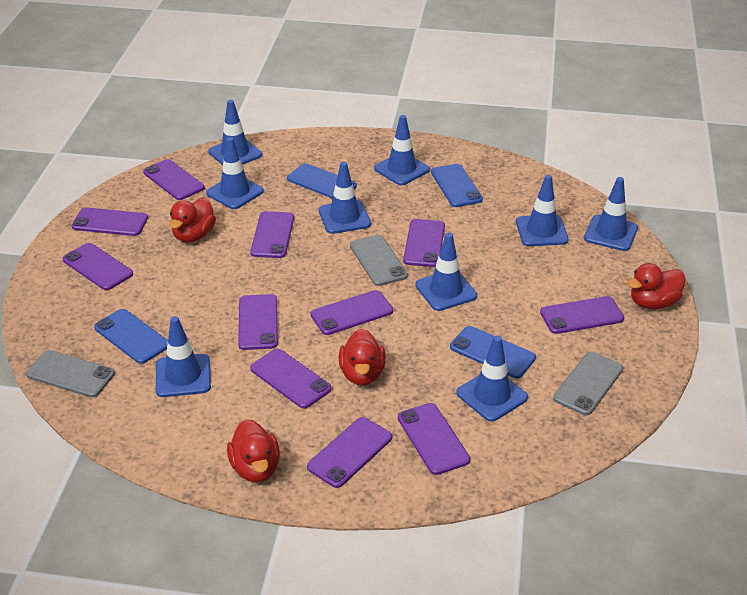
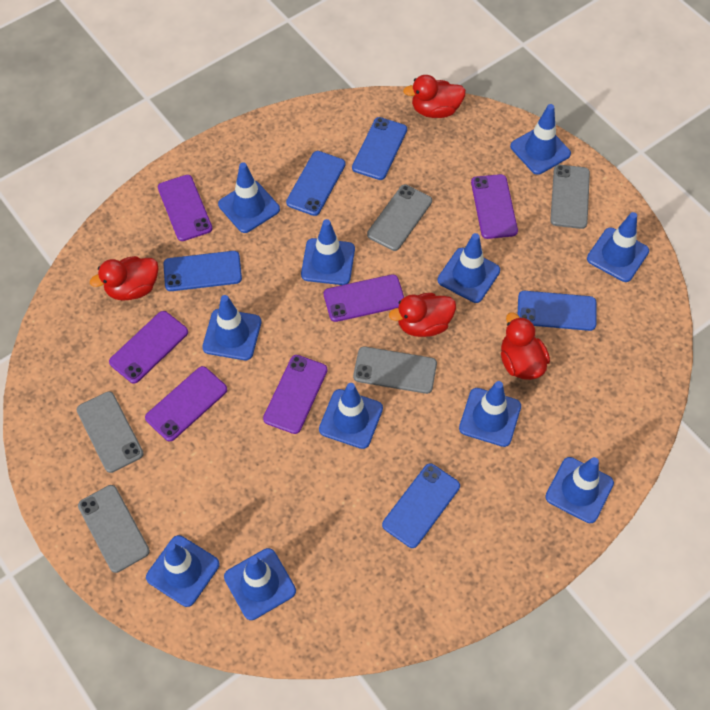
blue phone: [94,309,168,364] [287,163,357,199] [431,164,483,207] [450,326,536,379] = 4 -> [163,251,242,291] [286,151,345,216] [352,117,407,180] [382,463,460,548] [518,291,596,331] = 5
blue traffic cone: [156,316,211,397] [206,137,264,209] [208,100,262,165] [319,162,371,234] [374,115,430,185] [415,233,477,311] [456,335,528,422] [516,175,569,246] [584,177,638,251] = 9 -> [146,535,220,607] [202,295,261,360] [218,162,280,233] [224,548,296,620] [301,219,355,285] [319,383,383,449] [437,233,500,303] [459,381,521,447] [510,104,571,175] [545,457,614,523] [587,212,649,282] = 11
grey phone: [26,350,115,398] [350,235,408,286] [553,352,623,415] = 3 -> [77,392,144,473] [78,485,150,573] [353,346,437,394] [367,185,432,251] [550,165,590,229] = 5
purple phone: [63,243,133,290] [71,207,148,236] [143,159,205,200] [238,294,278,350] [250,211,294,258] [250,349,332,409] [307,417,392,488] [311,290,393,335] [398,403,470,475] [403,219,445,267] [540,296,624,334] = 11 -> [109,311,188,384] [145,366,227,441] [158,175,212,241] [263,355,328,434] [324,274,404,322] [471,174,518,239] = 6

